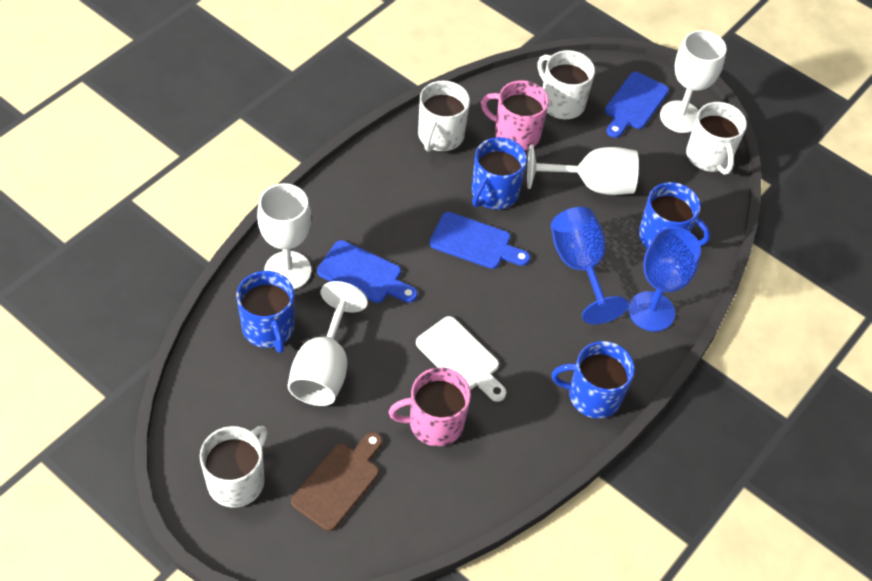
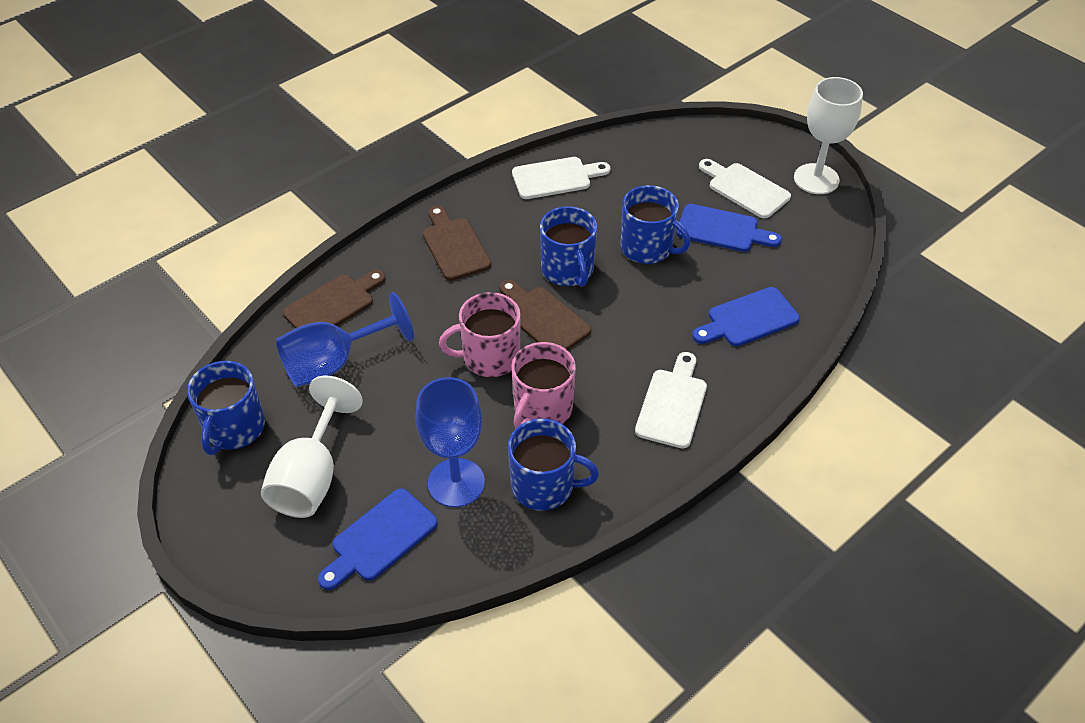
brown cutting board: [291,432,383,531] = 1 -> [283,270,386,328] [422,206,491,281] [499,280,591,350] = 3
white cutting board: [416,316,507,402] = 1 -> [512,157,611,199] [635,352,707,449] [699,159,791,219] = 3
white goblet: [257,183,311,290] [288,281,368,406] [527,144,639,195] [660,30,727,133] = 4 -> [261,376,363,518] [794,77,863,194] = 2
white mug: [200,426,268,508] [418,80,470,152] [538,50,595,119] [686,102,747,175] = 4 -> none = 0

